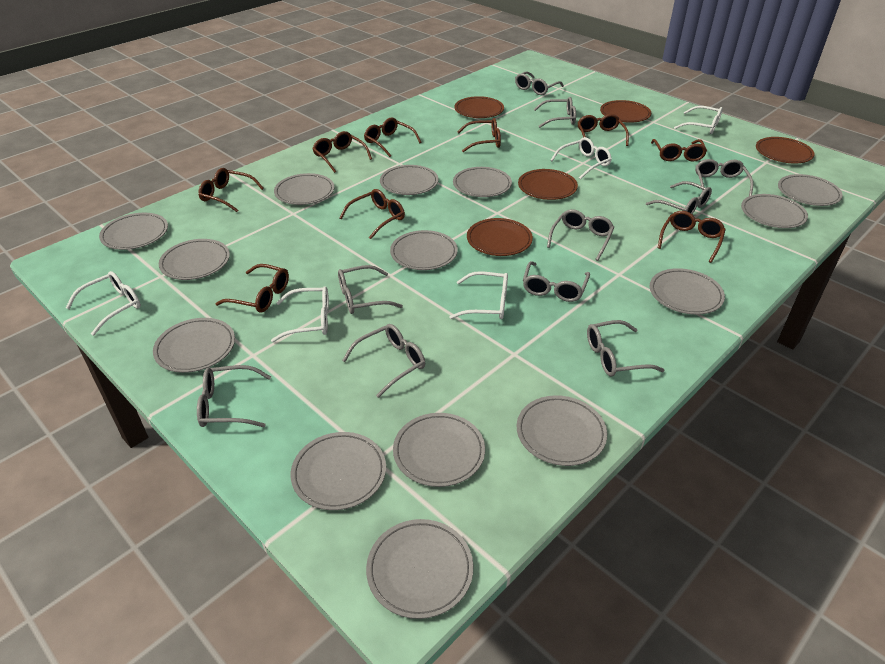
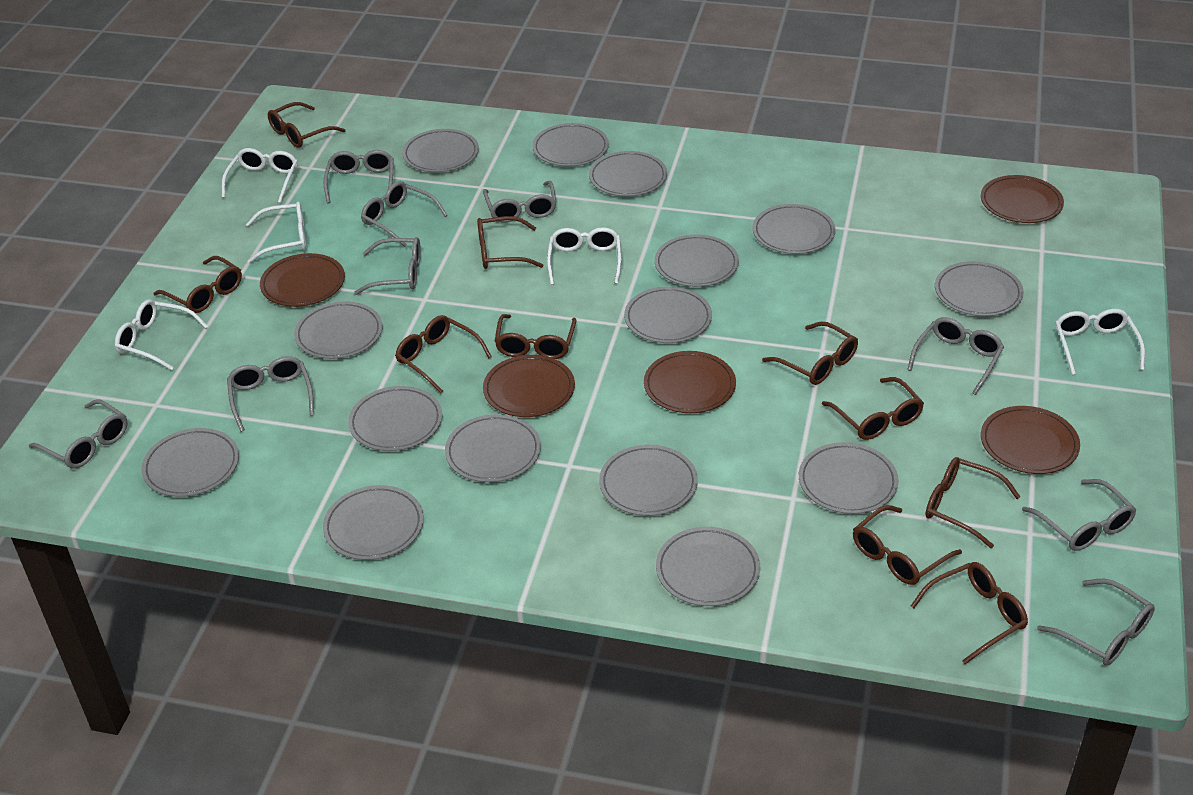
brown glasses: [198,168,264,212] [215,264,289,313] [312,131,372,173] [339,189,405,239] [364,117,422,157] [457,118,501,152] [577,114,629,146] [651,139,707,162] [658,211,726,263] = 9 -> [154,256,242,313] [268,102,346,148] [395,315,492,393] [477,216,543,269] [495,314,577,359] [762,322,858,385] [822,377,924,440] [853,505,962,585] [911,562,1028,664] [925,457,1021,548] = 10
grey glasses: [197,365,271,427] [338,265,403,314] [342,324,425,398] [515,71,564,95] [523,261,590,302] [534,97,576,128] [547,209,614,261] [587,320,664,377] [646,181,712,214] [695,159,753,196] = 10 -> [29,399,128,469] [227,356,314,432] [323,150,393,203] [354,237,421,295] [361,181,447,247] [483,181,557,222] [907,317,1004,395] [1022,479,1137,551] [1037,579,1155,666] = 9
grey plate: [99,213,168,250] [153,318,235,373] [159,239,230,280] [274,173,335,205] [291,432,386,510] [366,519,473,619] [380,165,439,195] [390,230,458,270] [393,413,485,487] [453,167,512,197] [517,395,607,466] [650,268,725,315] [741,194,808,228] [778,174,843,206] = 14 -> [141,428,239,497] [294,301,383,359] [323,485,424,560] [348,386,442,451] [402,129,479,172] [445,414,541,482] [532,123,609,167] [589,151,667,197] [599,445,698,516] [624,286,712,343] [655,234,739,287] [656,527,760,606] [753,204,836,254] [799,442,899,514] [935,261,1024,316] = 15

